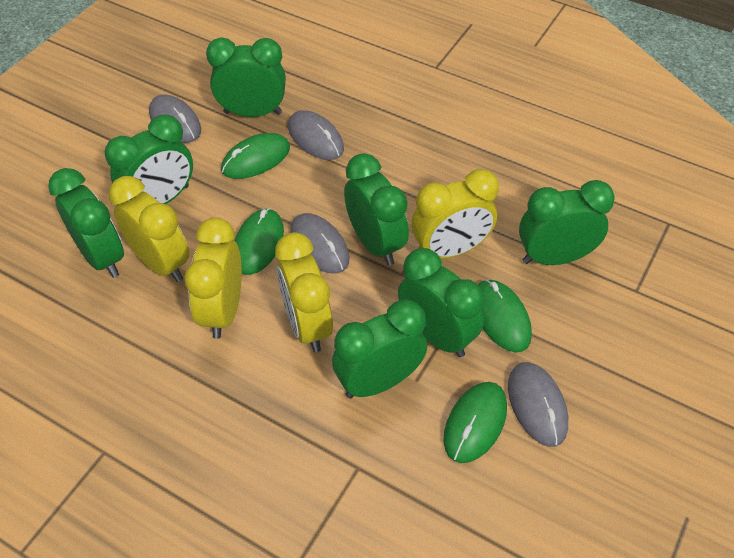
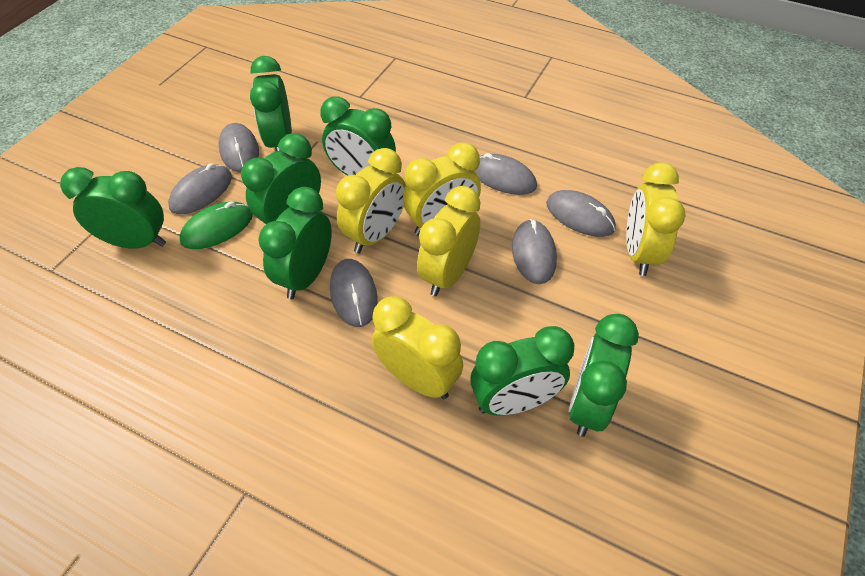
green mouse: [221,133,290,179] [235,208,284,275] [443,382,507,463] [478,279,532,353] = 4 -> [179,202,253,249] = 1
grey mouse: [149,95,201,143] [288,110,344,160] [290,213,349,273] [508,362,568,447] = 4 -> [168,163,232,214] [219,123,259,173] [330,259,378,327] [474,153,537,195] [512,219,557,284] [546,190,616,237] = 6
yellow clock: [109,176,189,282] [184,217,242,339] [275,232,333,352] [412,169,499,259] = 4 -> [336,148,406,253] [372,296,463,399] [403,143,481,236] [417,186,481,296] [626,163,686,276] = 5

